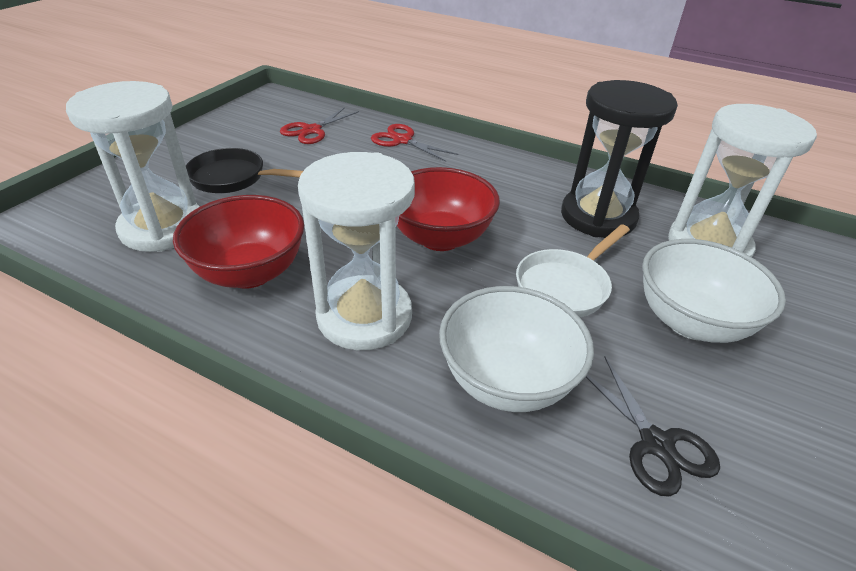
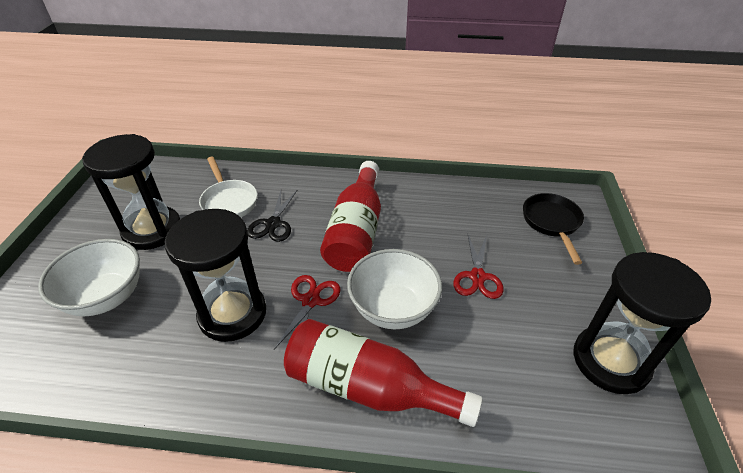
black hourglass: [561,80,678,238] = 1 -> [82,134,180,250] [165,209,266,342] [573,252,711,394] = 3
red bottle: none = 0 -> [284,319,483,427] [320,161,381,272] = 2
red bowl: [173,195,304,289] [397,167,500,251] = 2 -> none = 0
white hourglass: [66,81,200,252] [298,152,415,350] [668,104,817,257] = 3 -> none = 0

